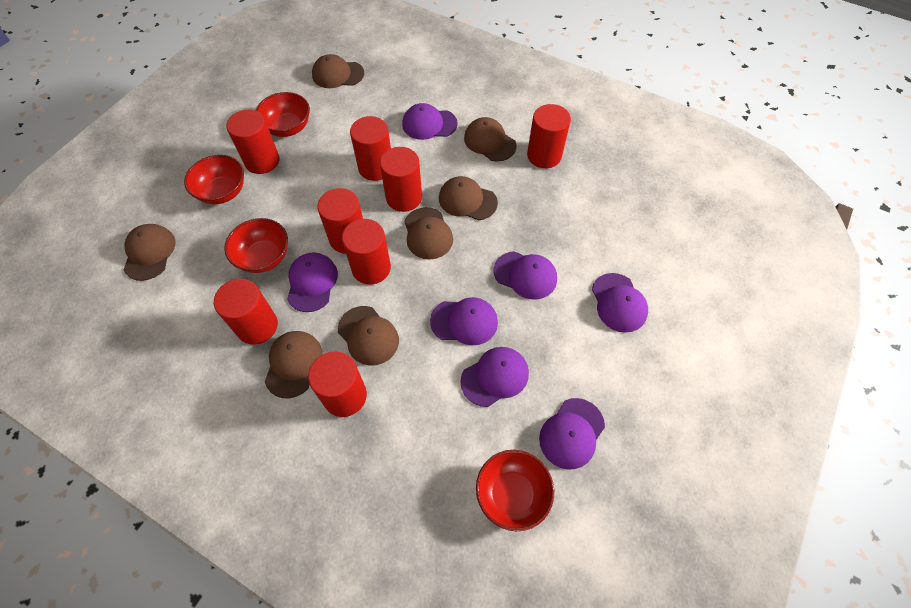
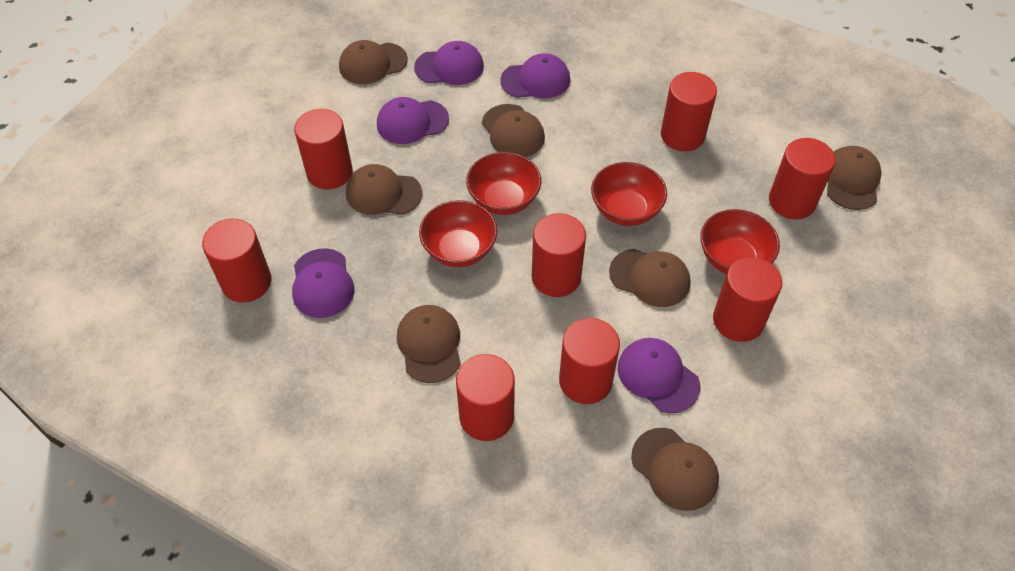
purple cap: [287,252,338,312] [402,103,458,140] [430,297,498,345] [460,347,529,407] [494,251,557,300] [539,398,605,469] [592,273,648,333] = 7 -> [292,248,354,318] [377,97,449,144] [414,41,484,85] [500,53,570,98] [617,338,700,413] = 5

